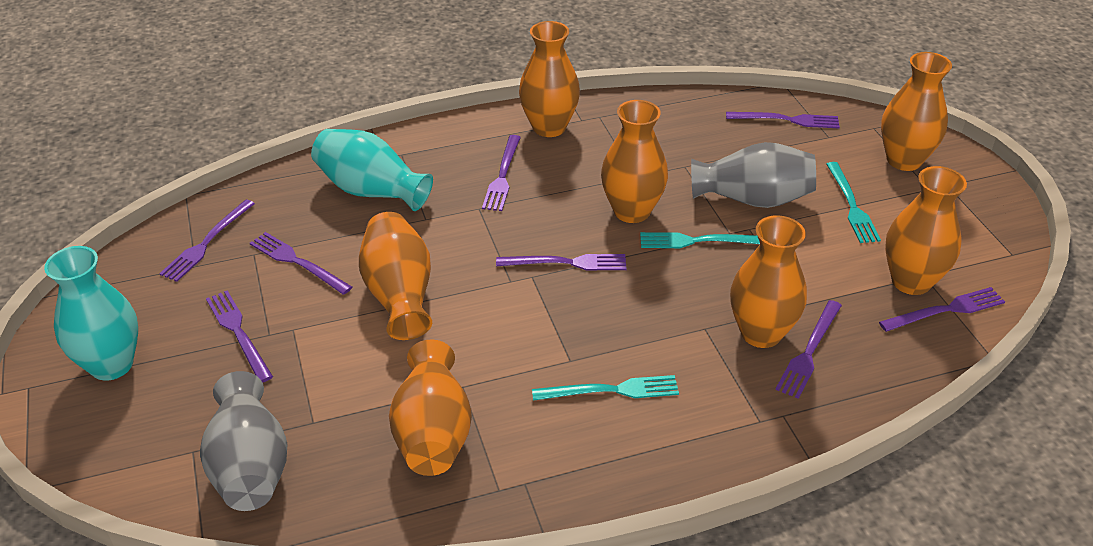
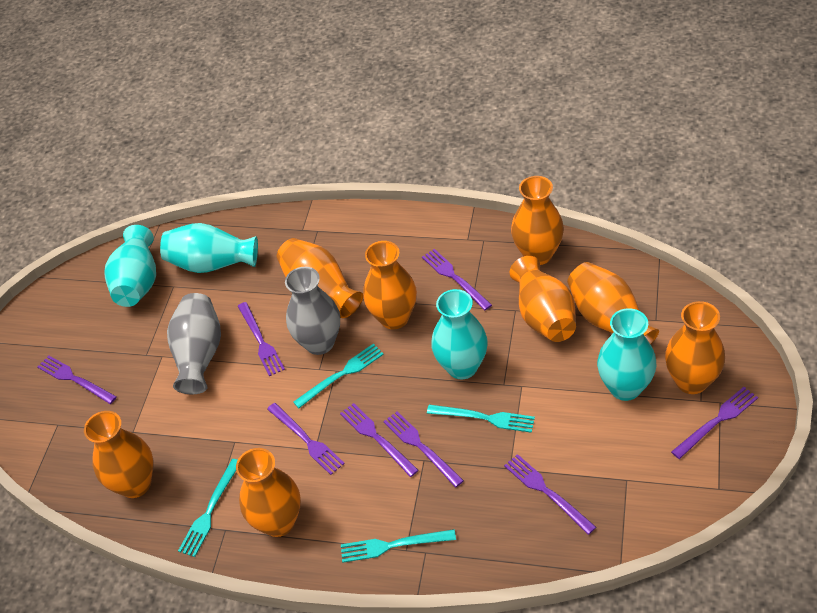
orange vase: [359,212,432,340] [389,339,472,476] [519,21,580,137] [601,100,668,223] [730,215,807,348] [881,52,952,171] [885,166,967,295] = 7 -> [84,411,154,498] [236,448,301,537] [277,238,363,318] [363,241,417,329] [509,256,576,342] [511,176,564,265] [567,262,659,344] [665,301,725,394] = 8
turquoise fork: [532,375,679,401] [640,232,760,248] [826,162,881,243] = 3 -> [178,459,238,557] [293,344,384,408] [341,529,456,563] [427,405,535,433] = 4
turquoise vase: [44,246,138,381] [311,129,433,211] = 2 -> [105,225,156,307] [160,223,258,273] [431,289,488,380] [597,308,656,401] = 4

